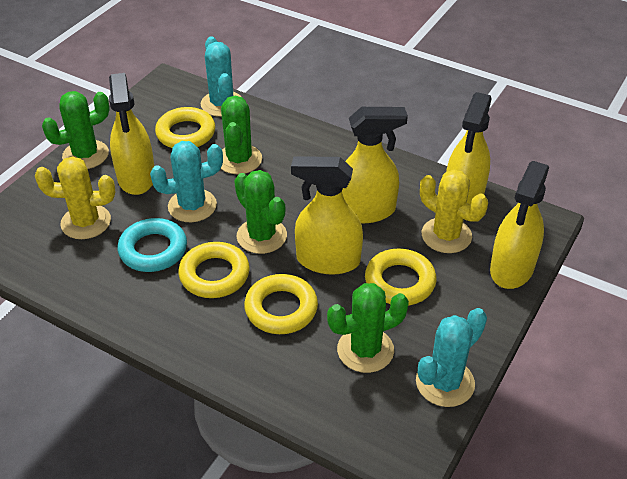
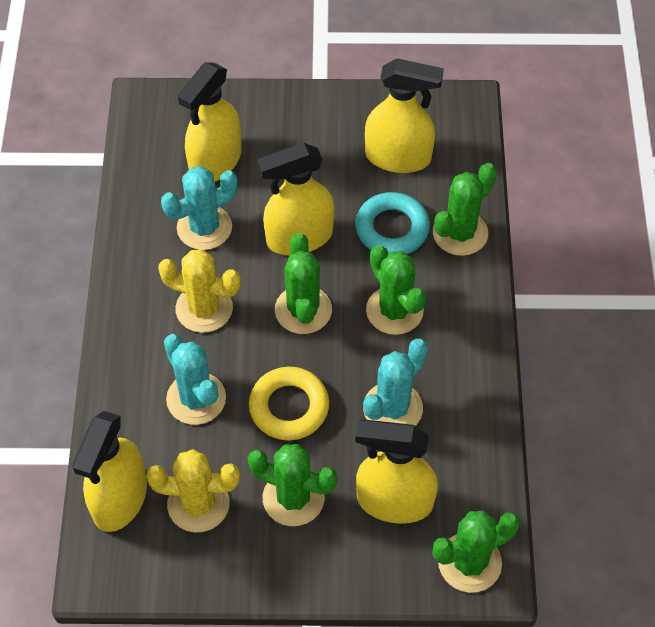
green cactus: [42,91,110,169] [221,96,262,174] [234,170,287,254] [327,283,409,373] = 4 -> [248,444,337,526] [275,233,332,334] [366,245,426,335] [432,511,520,593] [433,163,497,256] = 5
yellow ring: [155,107,215,148] [178,242,250,298] [244,274,318,334] [365,248,436,305] = 4 -> [249,367,329,440] = 1

